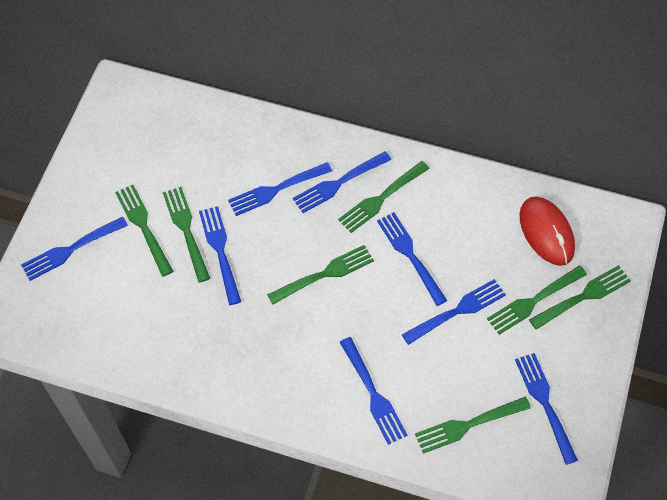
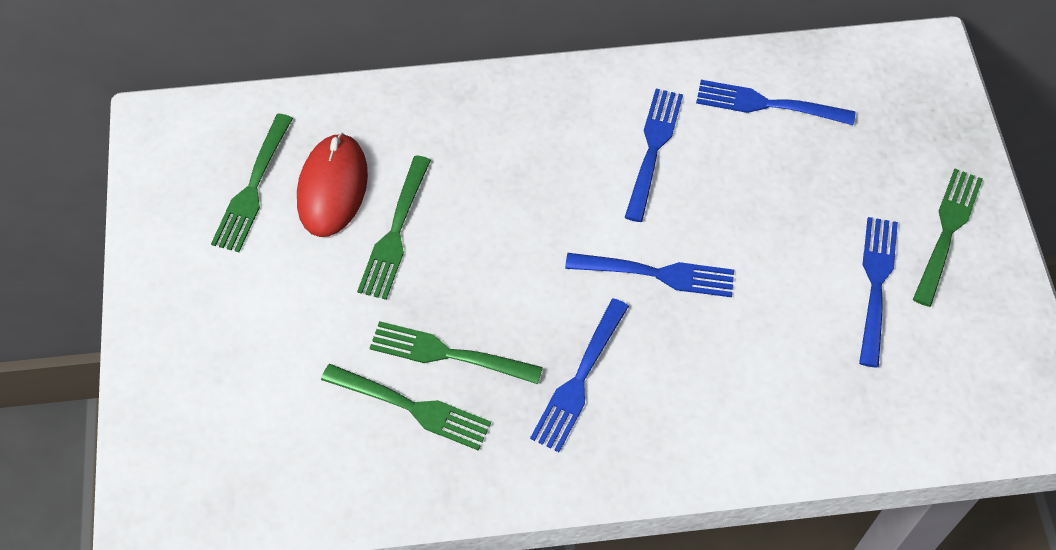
blue fork: [21,216,128,281] [199,206,241,305] [228,162,332,216] [293,151,391,213] [340,337,407,445] [377,212,448,306] [402,279,506,345] [515,353,578,465] = 8 -> [530,298,629,452] [565,253,734,297] [624,89,683,222] [696,80,855,125] [859,217,898,368] = 5
green fork: [115,185,173,277] [163,187,210,283] [267,245,374,304] [338,161,430,233] [415,397,531,454] [487,265,587,335] [529,265,631,330] = 7 -> [211,114,293,252] [321,364,491,450] [357,155,431,300] [370,321,543,384] [913,169,983,307] = 5

